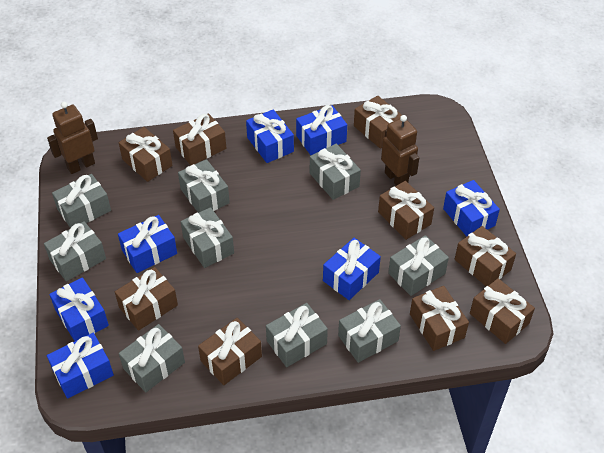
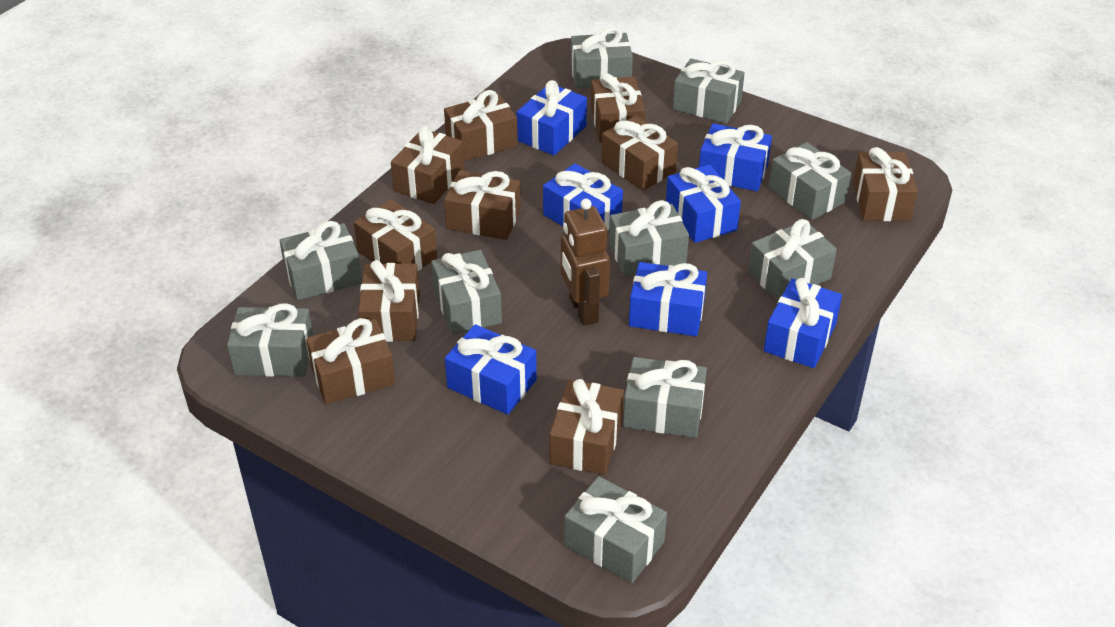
brown gift: [115,267,178,331] [119,127,173,182] [173,113,226,165] [198,318,262,385] [354,96,402,149] [378,181,434,240] [410,286,469,351] [455,226,516,286] [470,278,535,344] = 9 -> [306,318,395,404] [354,199,437,271] [358,260,420,342] [391,126,464,204] [444,90,518,162] [444,170,521,240] [549,379,624,475] [591,73,646,143] [601,116,678,191] [853,147,918,221] = 10
brown robot: [47,102,98,174] [381,115,419,186] = 2 -> [561,199,610,326] = 1
grey gift: [44,221,106,281] [52,174,111,228] [119,324,185,392] [178,159,230,213] [181,207,234,268] [266,303,328,367] [310,144,361,200] [338,299,401,363] [388,235,449,296] = 9 -> [227,303,313,377] [279,221,362,300] [431,250,502,335] [564,476,667,583] [571,27,633,88] [609,200,689,276] [623,357,707,438] [673,58,745,124] [748,219,837,301] [769,142,851,220] = 10

